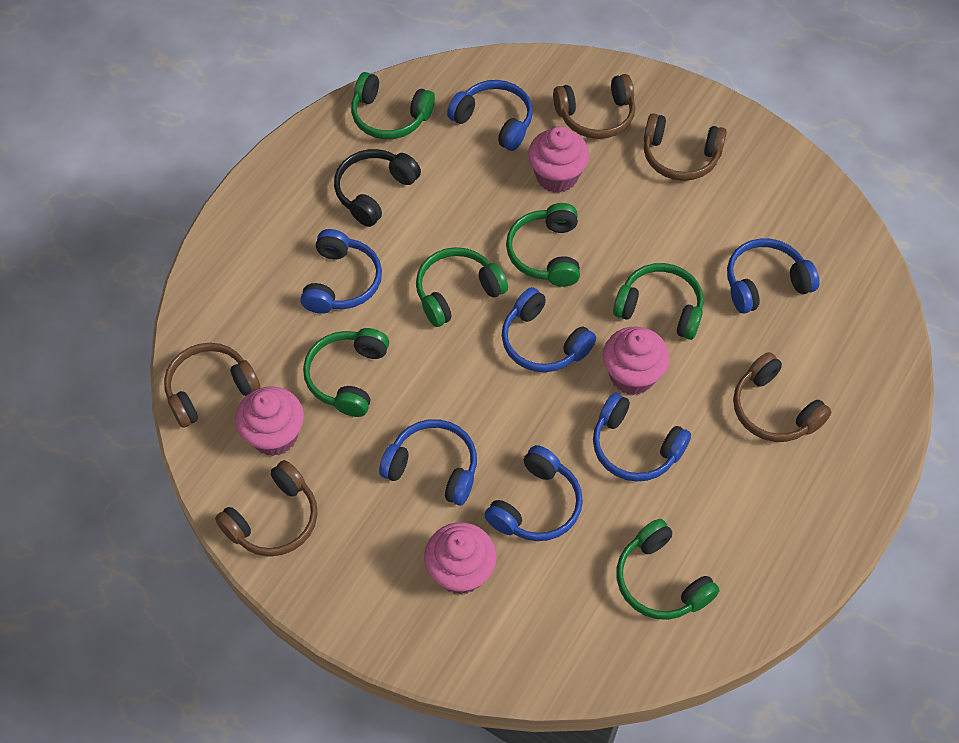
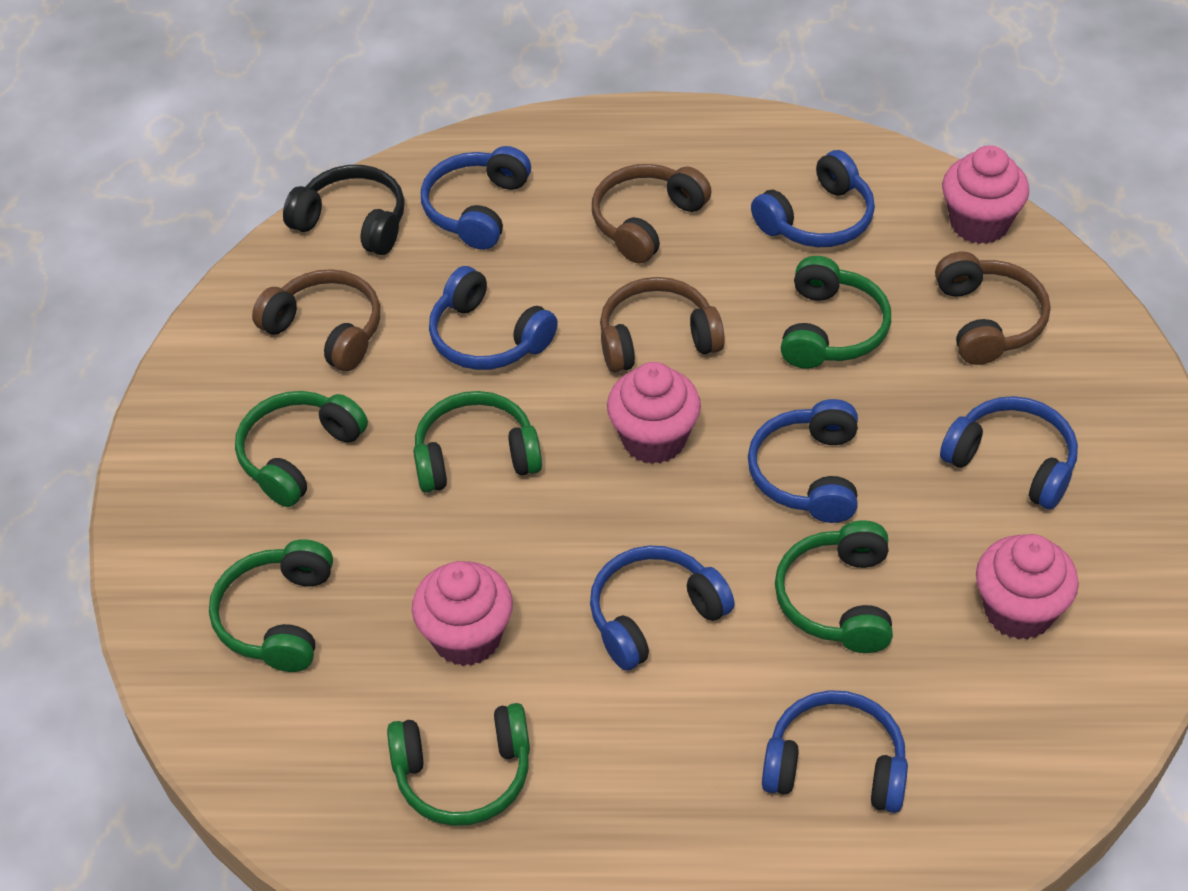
brown headphones: [164,343,260,428] [215,460,318,556] [553,74,635,139] [644,113,727,181] [733,352,832,442] = 5 -> [252,269,380,371] [592,164,712,264] [600,277,725,373] [935,252,1050,365] = 4

